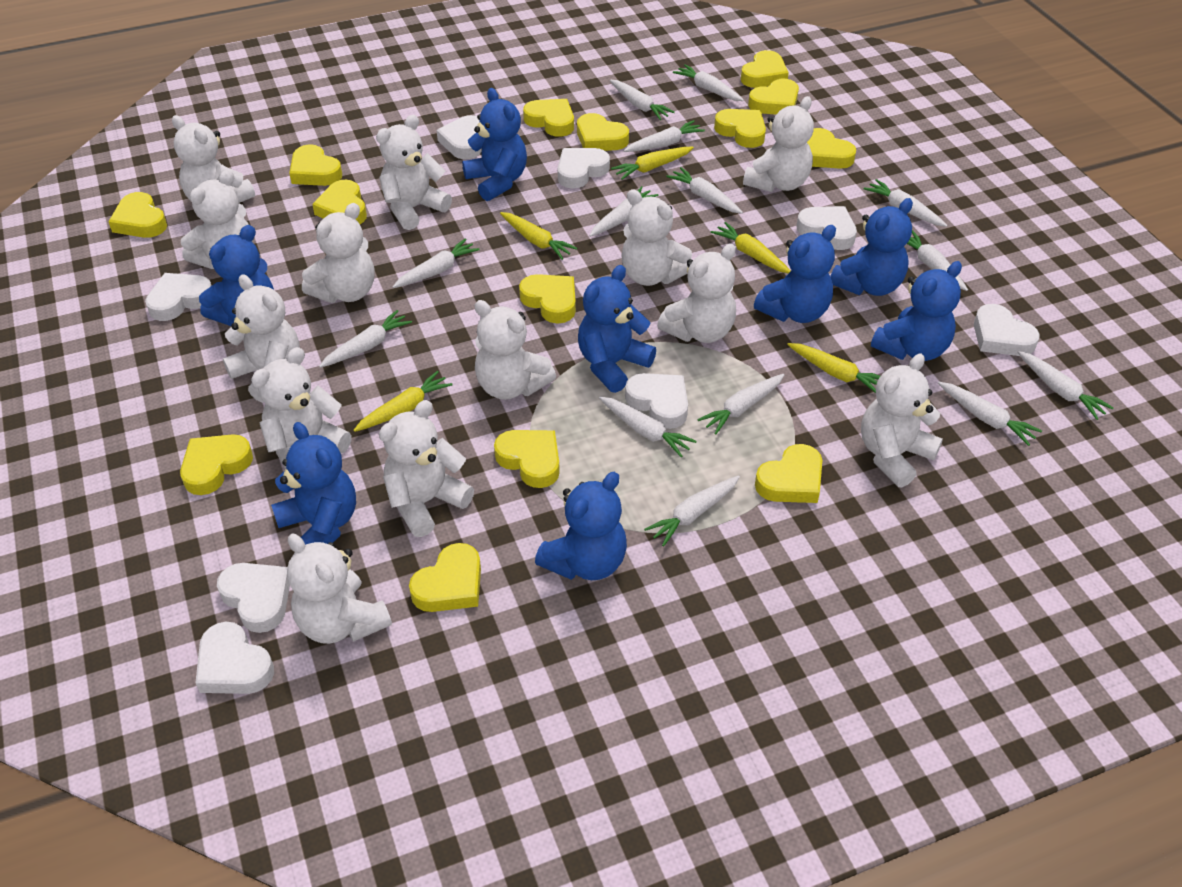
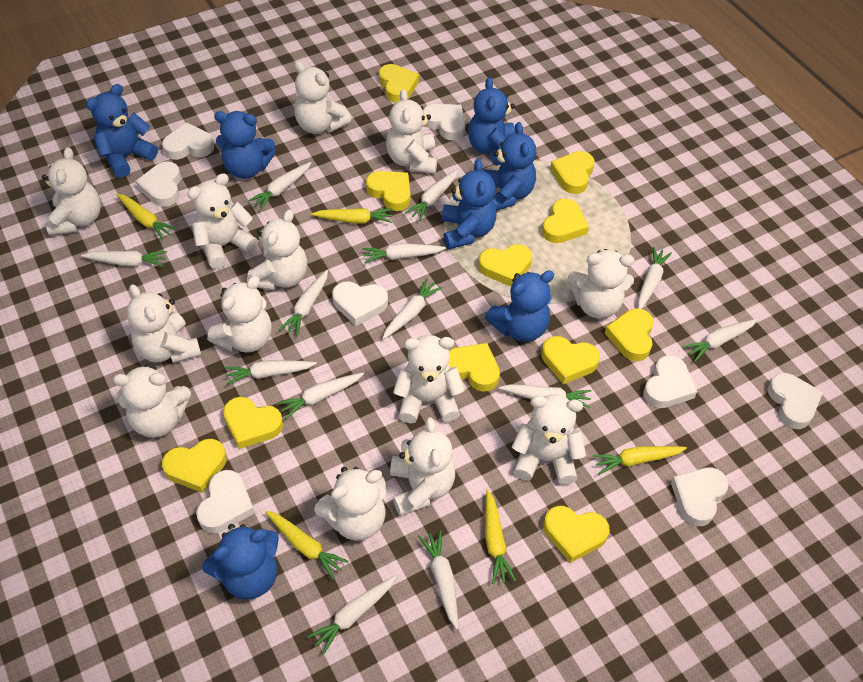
blue teddy bear: [199,225,274,326] [271,422,356,545] [462,88,527,201] [535,472,627,580] [578,265,656,393] [754,225,836,323] [830,198,913,296] [871,261,962,361] = 8 -> [86,84,158,178] [202,524,279,599] [214,111,276,179] [442,159,496,249] [468,77,515,159] [483,122,536,211] [485,270,554,342] = 7
white carrot: [319,310,412,368] [393,238,480,288] [589,186,658,237] [599,397,697,457] [610,79,675,120] [624,120,705,152] [644,475,740,547] [666,167,743,214] [673,64,744,101] [697,374,784,435] [864,179,947,227] [907,230,968,291] [938,382,1042,446] [1017,351,1114,420] = 14 -> [81,251,167,267] [225,360,317,384] [248,162,311,210] [276,373,364,419] [279,270,328,336] [307,576,396,655] [362,243,446,263] [382,278,442,340] [405,169,458,221] [418,530,458,629] [499,384,591,408] [638,247,672,309] [682,319,757,362] = 13
yellow heart: [108,192,167,238] [180,434,253,495] [289,144,342,186] [312,180,367,224] [409,543,481,612] [494,430,560,488] [519,274,576,323] [523,99,574,137] [577,113,629,151] [714,109,766,148] [741,50,789,88] [748,79,799,115] [755,444,822,503] [807,128,856,169] = 14 -> [162,439,227,493] [223,397,283,449] [366,171,410,211] [379,64,419,103] [448,343,500,392] [478,244,532,286] [541,336,600,384] [542,199,589,243] [543,506,610,563] [550,151,594,194] [605,308,654,361] = 11

